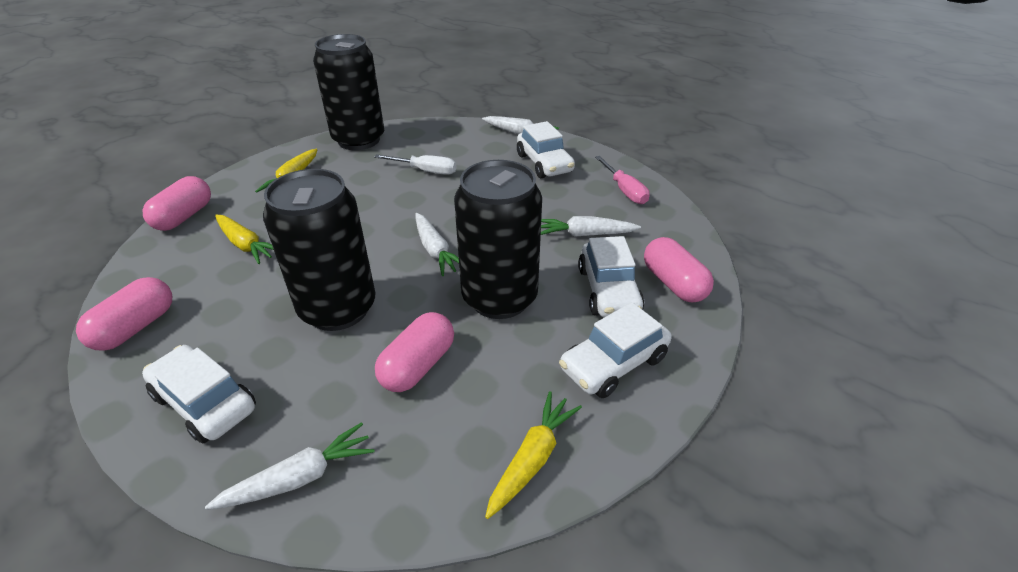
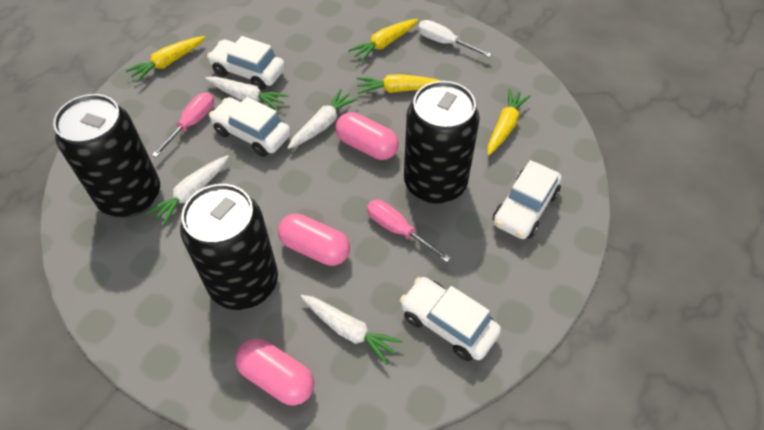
pink capsule: [76,277,172,351] [143,176,211,231] [375,312,454,392] [644,237,714,303] = 4 -> [235,339,314,406] [278,213,350,266] [335,112,399,160] = 3
pink screwdriver: [595,156,650,204] = 1 -> [152,92,214,158] [367,200,451,262] = 2
yellow carrot: [215,215,274,264] [255,149,318,193] [485,391,582,519] = 3 -> [125,36,205,83] [348,19,419,62] [357,74,441,94] [487,89,531,156] = 4

